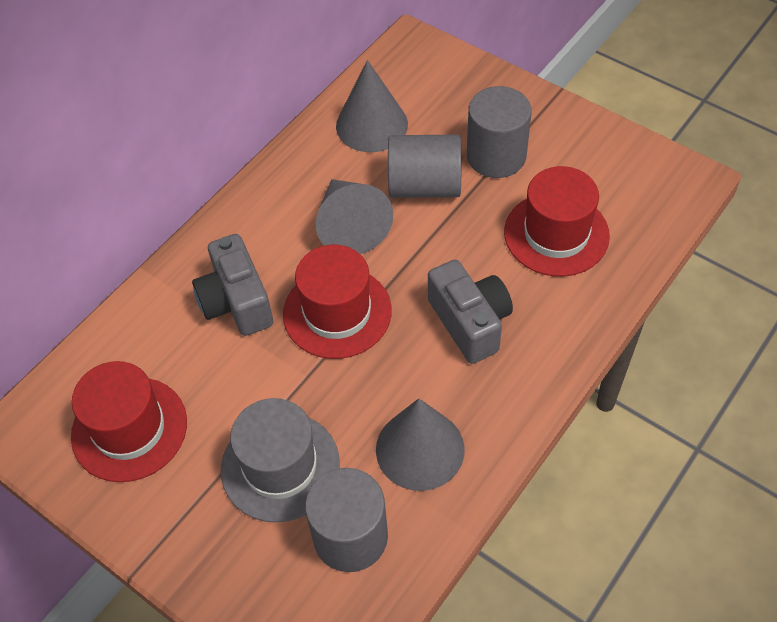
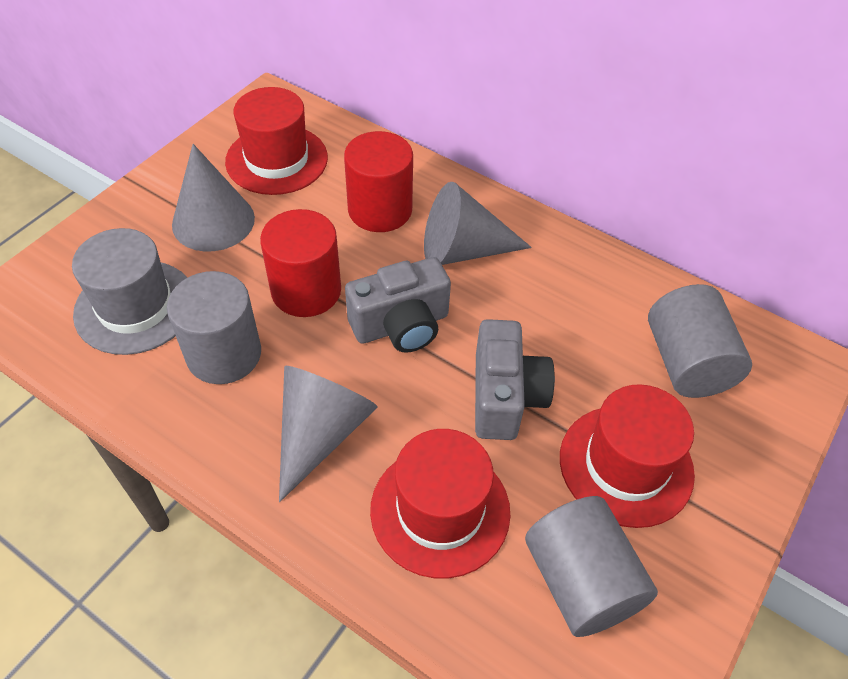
red cylinder: none = 0 -> [260,209,341,317] [344,131,413,232] = 2

